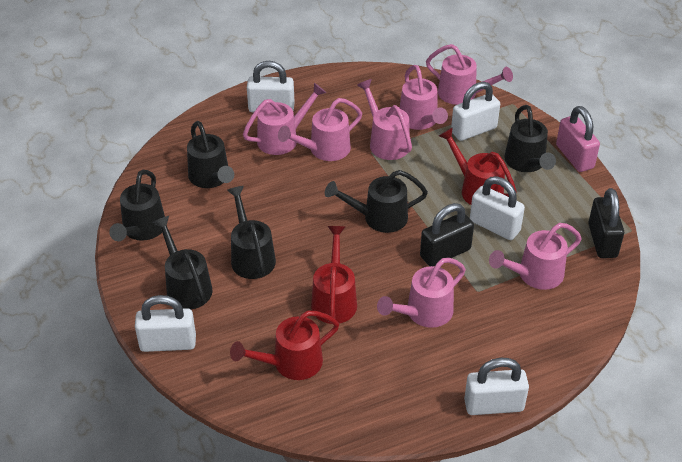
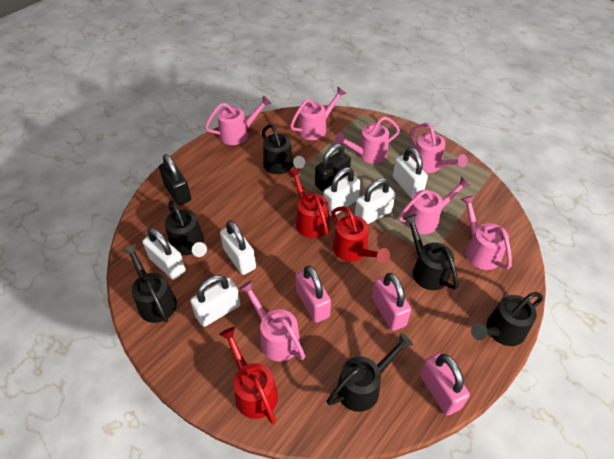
pink padlock: [556,106,600,172] = 1 -> [296,265,331,323] [372,273,411,331] [420,353,470,416] = 3
white padlock: [135,295,196,352] [247,61,295,112] [451,82,500,141] [464,358,529,415] [470,176,525,240] = 5 -> [143,228,186,280] [190,275,241,327] [220,220,256,275] [323,167,361,216] [355,178,396,224] [393,147,428,198] = 6

